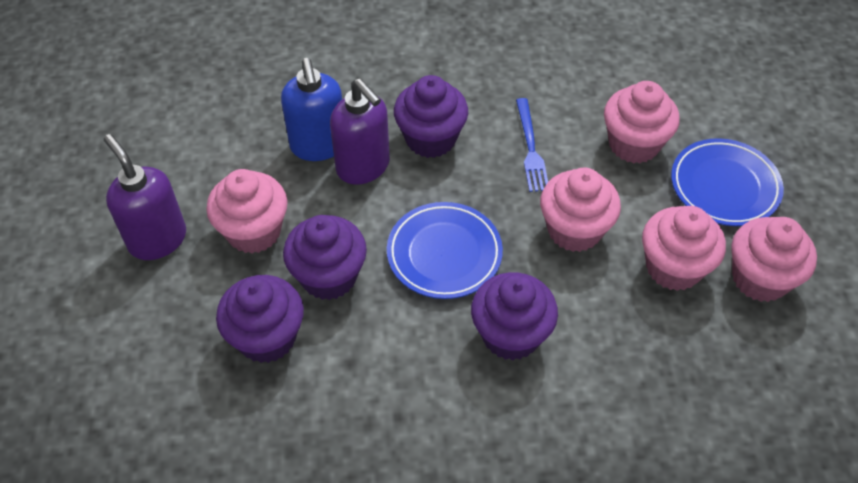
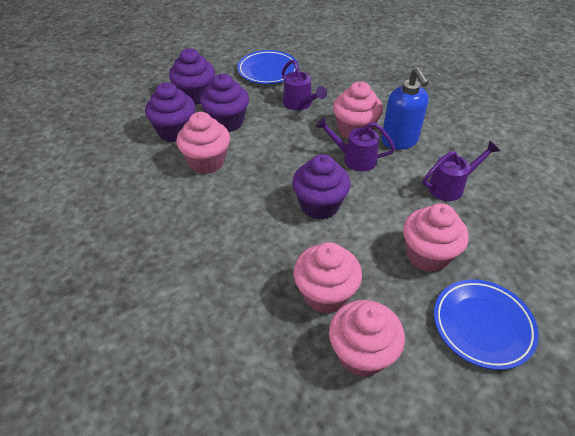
blue fork: [516,98,548,192] = 1 -> none = 0
purple soap dispenser: [104,134,186,260] [330,79,390,185] = 2 -> none = 0
purple watering can: none = 0 -> [282,60,327,110] [315,117,395,171] [423,141,500,201] = 3

